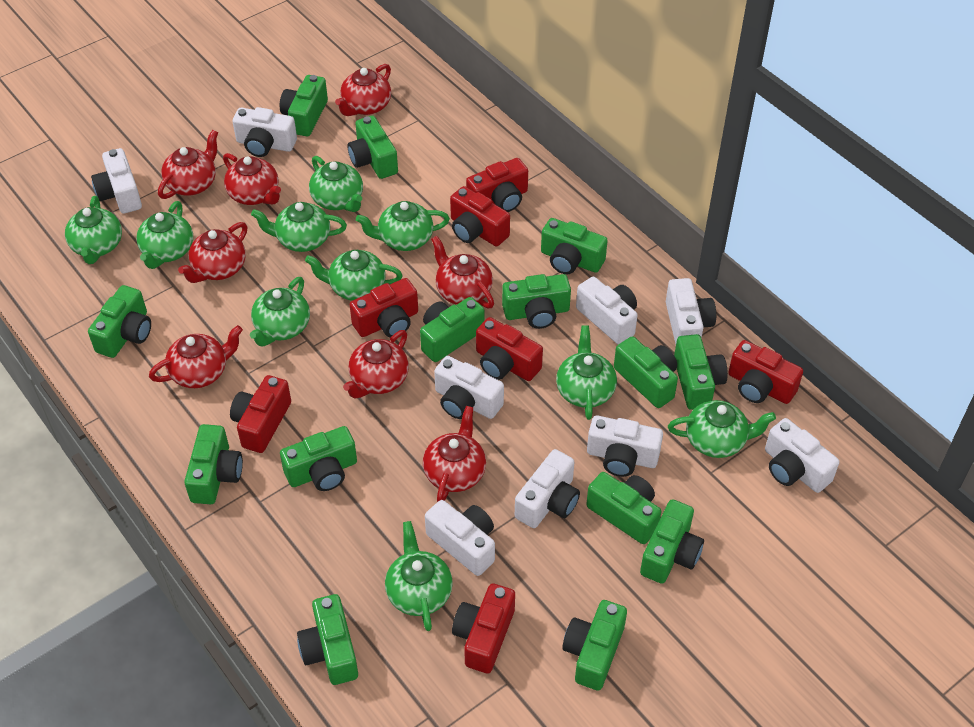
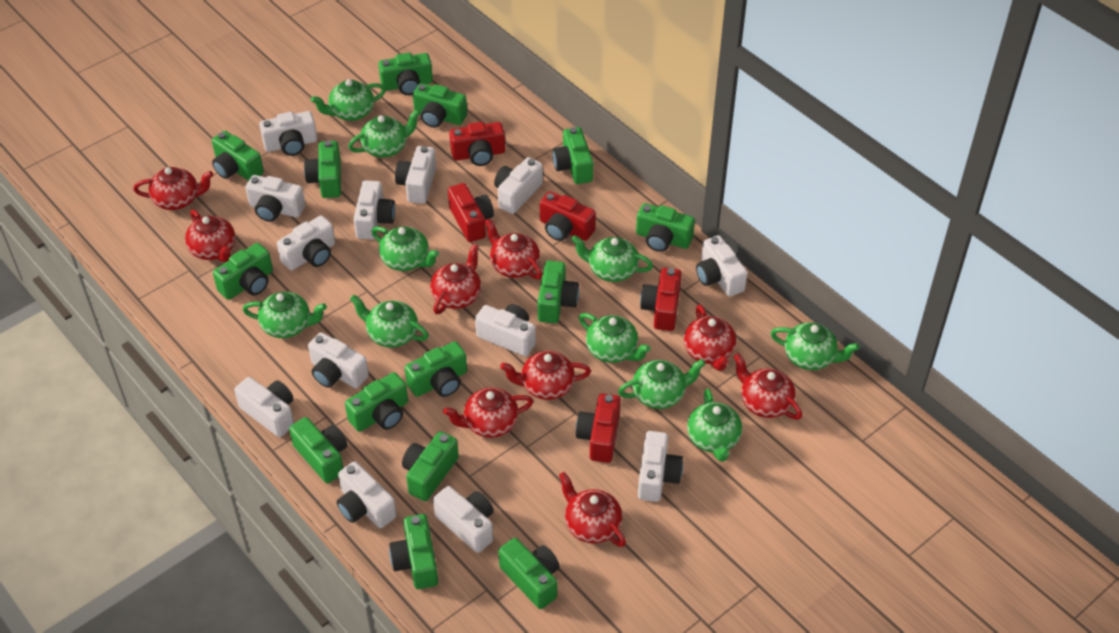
red camera: [230,375,291,453] [349,278,418,338] [450,186,510,246] [452,583,515,673] [466,158,528,212] [476,317,543,381] [728,340,803,404] = 7 -> [448,183,494,242] [449,122,505,166] [540,191,596,241] [576,394,621,463] [640,268,682,331] = 5
red teapot: [149,325,243,388] [158,130,218,199] [178,222,247,283] [223,153,281,205] [335,64,391,116] [343,330,409,399] [423,406,486,502] [431,236,494,308] = 8 -> [133,167,213,210] [185,210,236,262] [430,244,481,314] [443,388,533,438] [485,218,542,279] [500,351,591,400] [559,472,626,547] [684,305,736,371] [733,353,803,419] = 9
white camera: [91,148,142,214] [232,107,297,157] [425,500,495,576] [434,356,504,419] [515,449,580,528] [576,277,638,344] [587,415,663,477] [666,278,716,344] [765,418,839,493] = 9 -> [234,377,294,437] [245,175,305,222] [259,111,317,156] [277,215,335,270] [308,332,369,388] [336,461,397,528] [353,180,395,239] [395,146,436,204] [433,486,494,553] [475,304,536,357] [494,157,543,214] [638,431,683,502] [696,235,747,297] = 13

